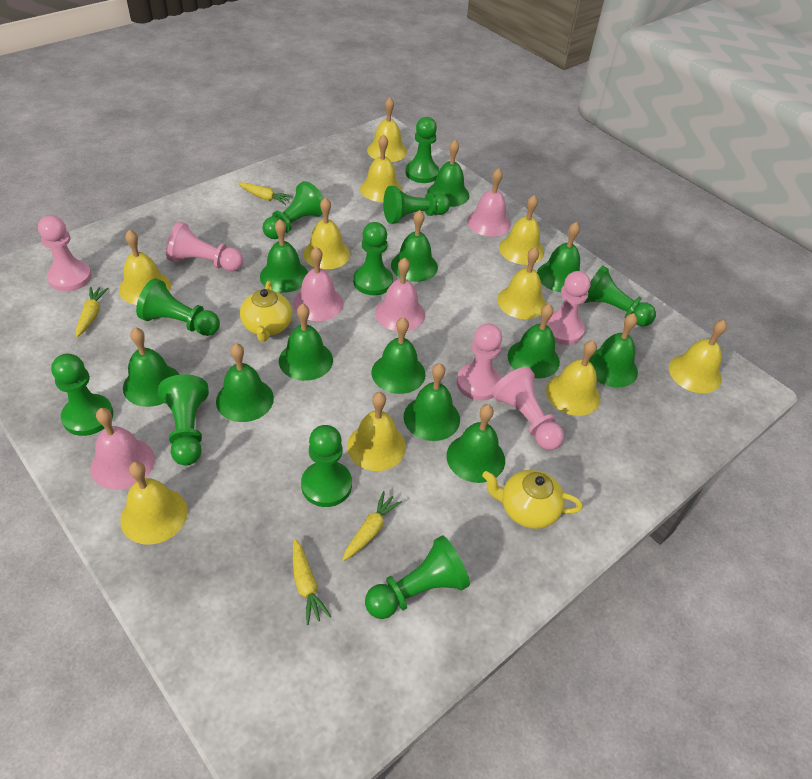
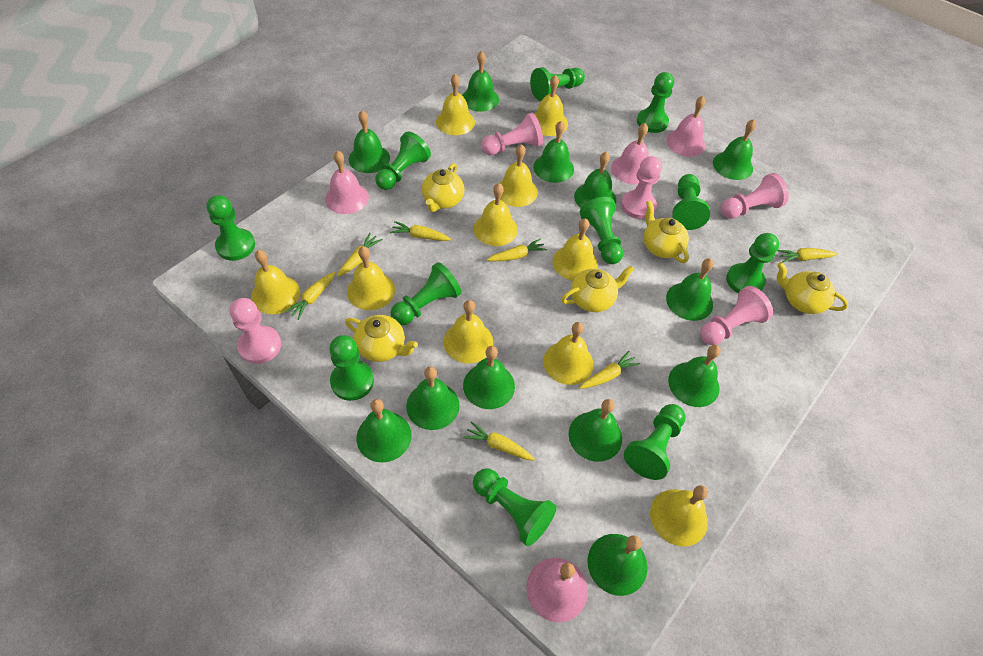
green pawn: [51,354,113,436] [136,278,220,336] [158,374,209,465] [263,181,324,239] [301,425,352,507] [353,222,393,295] [365,536,470,619] [383,186,450,224] [406,117,439,183] [585,266,656,326] = 10 -> [206,195,255,261] [329,335,374,401] [375,132,431,190] [391,262,462,325] [473,468,557,546] [530,67,585,101] [580,197,623,264] [624,404,686,480] [637,72,674,133] [672,174,710,230] [726,233,779,293] = 11
yellow carrot: [76,287,109,337] [238,182,293,205] [293,539,331,625] [342,491,402,561] = 4 -> [285,272,336,320] [337,233,383,277] [390,221,451,241] [463,421,535,461] [487,238,547,261] [579,351,640,389] [777,248,838,263] = 7
yellow teapot: [240,281,292,342] [482,470,583,529] = 2 -> [345,315,418,362] [422,163,464,212] [561,266,634,312] [643,200,689,263] [777,262,848,314] = 5

